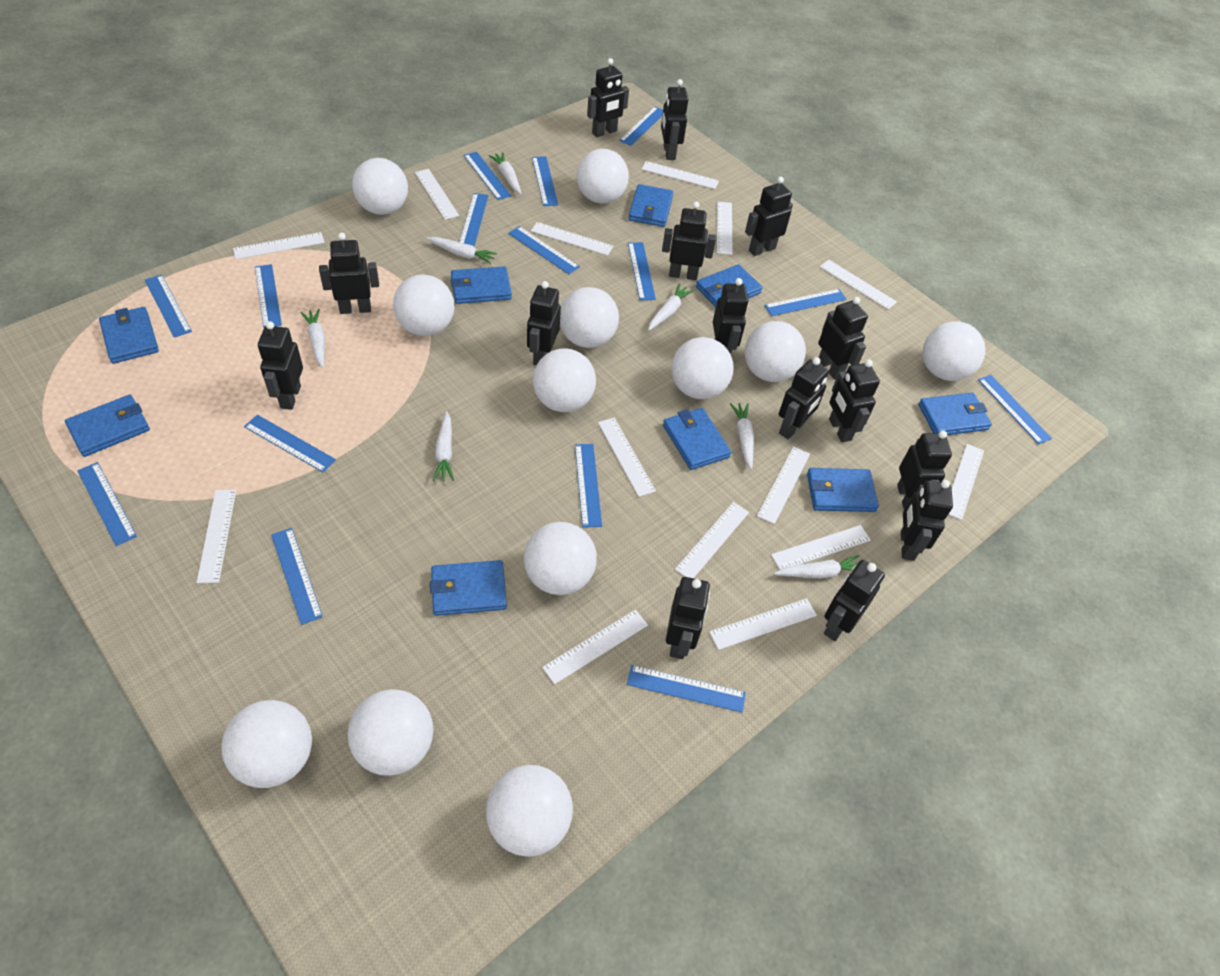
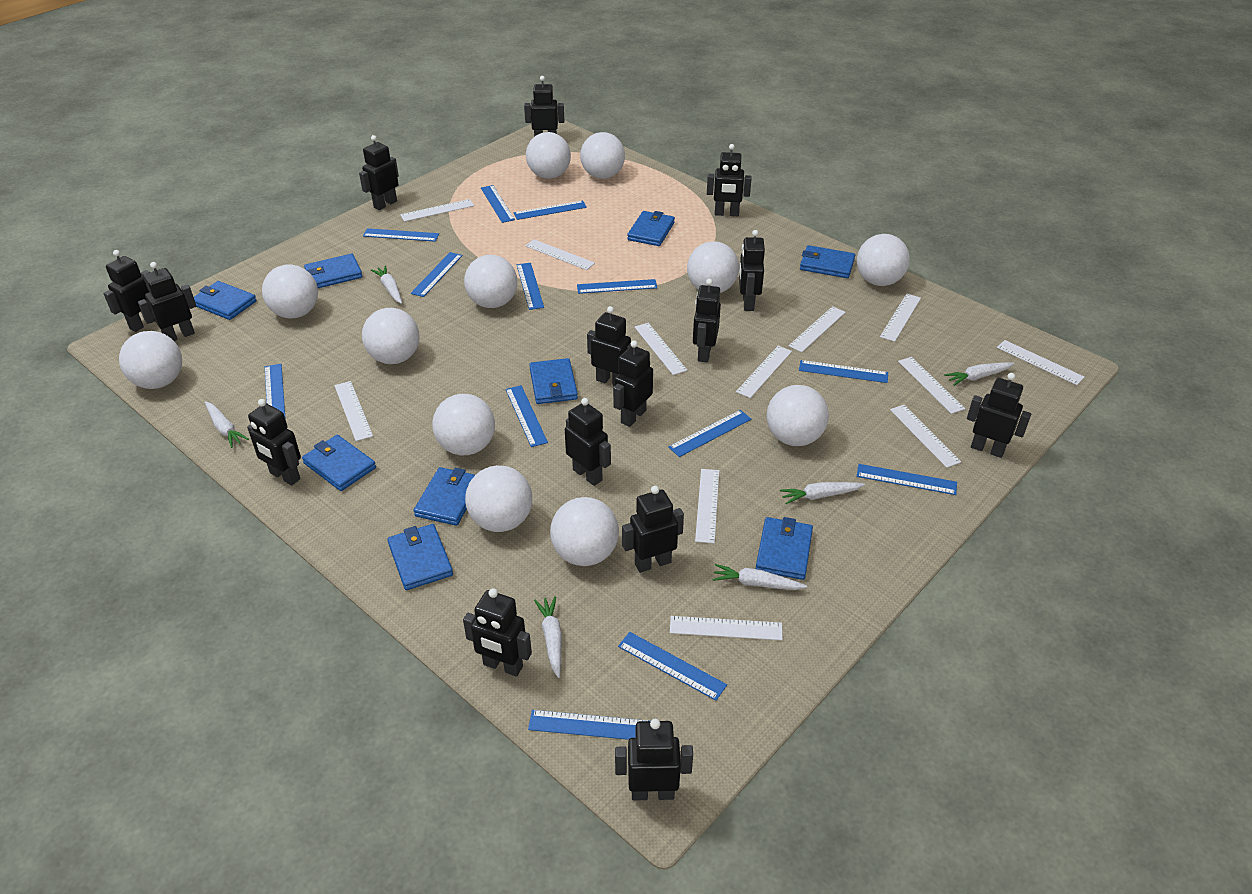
blue ruler: [77,462,137,546] [145,275,192,338] [244,415,336,472] [255,264,282,328] [271,528,323,625] [459,193,489,247] [464,152,511,200] [508,226,580,274] [532,156,558,206] [575,444,602,528] [619,106,663,146] [627,665,746,713] [628,242,656,300] [764,289,847,316] [978,375,1052,444] = 15 -> [265,364,286,420] [363,228,439,242] [411,252,462,297] [481,185,515,223] [505,385,548,447] [514,200,587,220] [517,263,544,310] [528,710,648,740] [577,279,657,294] [618,632,727,701] [668,410,751,457] [799,360,888,383] [856,464,957,495] = 13
white carrot: [300,309,325,368] [426,237,497,264] [433,411,454,481] [489,152,522,194] [648,284,694,330] [730,403,754,470] [774,555,860,578] = 7 -> [205,401,249,448] [371,265,402,304] [534,596,562,678] [712,564,807,590] [780,482,865,504] [944,362,1015,386] = 6
white ruler: [196,490,236,583] [233,232,325,259] [415,169,459,220] [531,222,613,256] [542,610,648,684] [598,418,656,497] [642,161,719,189] [675,502,749,578] [709,598,817,650] [717,201,733,255] [757,447,810,524] [771,525,871,570] [820,260,897,310] [948,444,984,520] = 14 -> [334,381,373,441] [400,199,474,222] [525,239,595,270] [635,323,687,375] [670,616,783,640] [695,469,719,544] [736,346,792,398] [788,306,846,352] [880,294,921,342] [890,405,961,468] [898,357,965,414] [997,340,1085,385] = 12

